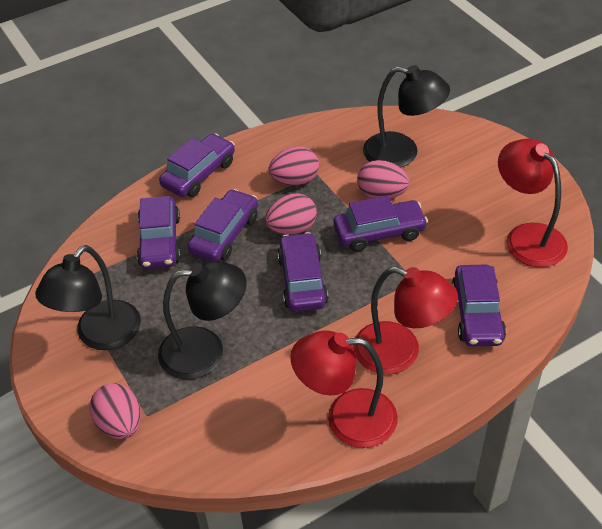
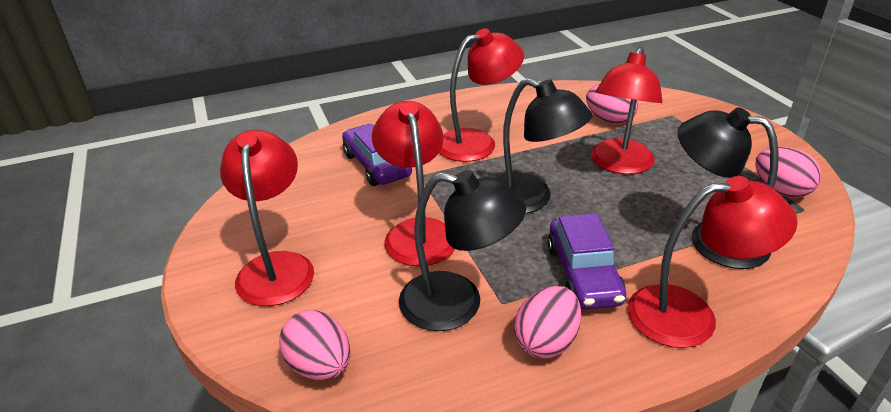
purple car: [137,196,181,269] [159,133,235,197] [188,189,258,261] [277,232,328,312] [333,195,428,252] [452,265,506,347] = 6 -> [342,124,412,186] [547,213,626,310] = 2
red lamp: [290,330,398,448] [353,266,458,374] [498,138,568,267] = 3 -> [220,130,314,306] [372,101,455,266] [439,28,524,162] [591,47,663,174] [628,176,798,348] = 5

